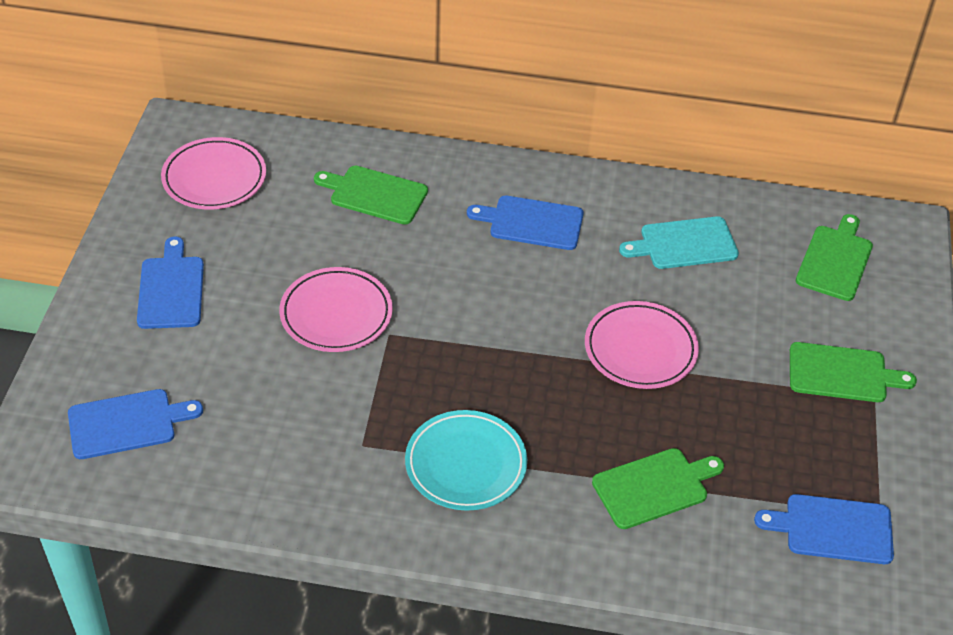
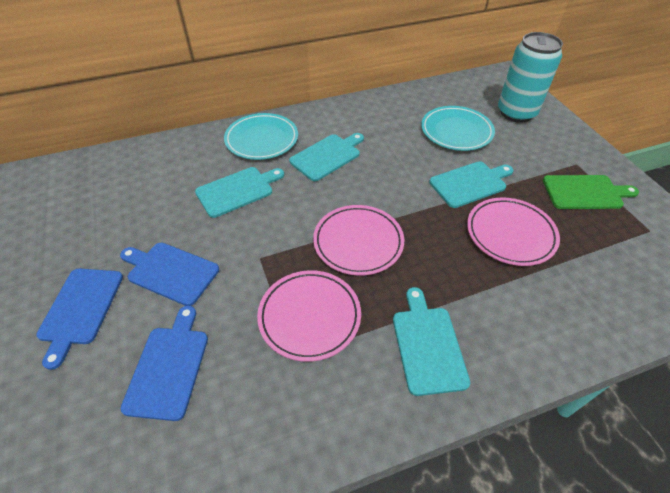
blue cutting board: [68,389,203,459] [137,237,204,329] [467,196,584,250] [754,494,894,564] = 4 -> [36,269,123,370] [120,242,219,306] [121,305,208,421] = 3
green cutting board: [314,166,428,225] [592,448,724,529] [790,342,917,402] [796,214,873,301] = 4 -> [543,175,639,209] = 1
turquoise can: none = 0 -> [498,32,563,123] = 1
turquoise cutting board: [619,216,739,269] = 1 -> [195,167,284,218] [289,133,364,181] [393,287,470,396] [429,161,514,208] = 4
turquoise plate: [405,410,527,510] = 1 -> [224,113,298,160] [421,106,495,151] = 2

